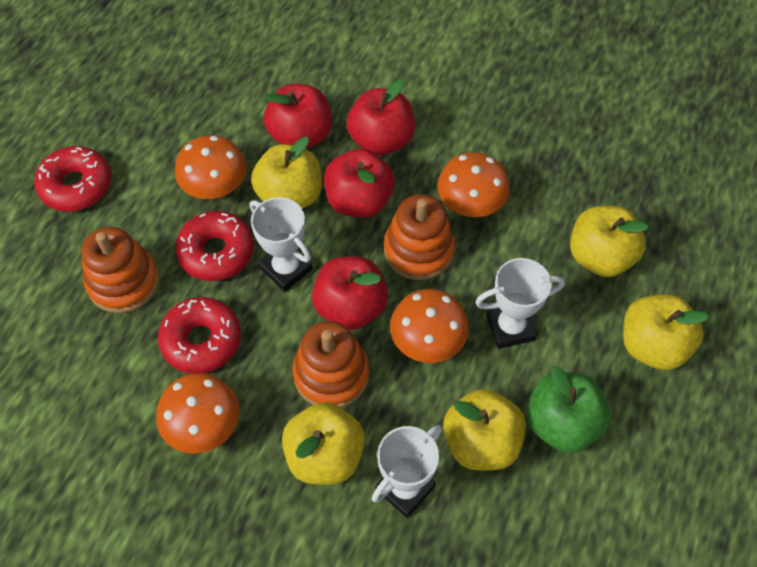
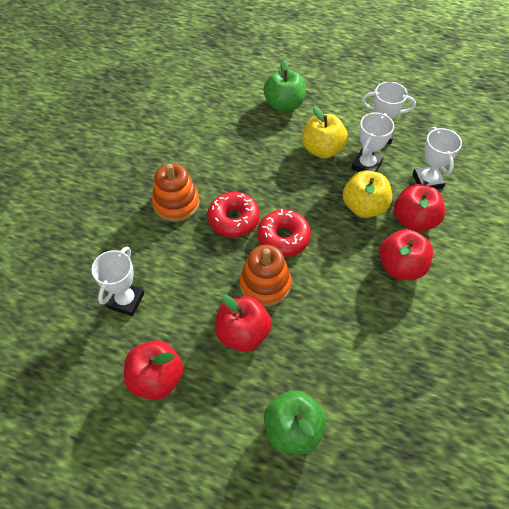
green apple: [527,366,611,453] = 1 -> [264,59,306,112] [264,390,326,454] = 2
orange mushroom: [156,373,239,454] [175,135,247,199] [390,289,469,363] [437,152,510,217] = 4 -> none = 0
orange stacking toy: [81,227,159,313] [292,321,369,408] [384,194,455,280] = 3 -> [152,163,200,222] [240,245,291,306] = 2
red donut: [34,146,111,212] [158,297,241,374] [175,211,254,281] = 3 -> [207,192,260,237] [257,209,311,257] = 2
white trophy: [250,197,313,292] [372,425,442,518] [475,258,565,349] = 3 -> [92,247,144,316] [351,112,394,172] [362,82,416,144] [412,127,462,190] = 4
yellow apple: [251,137,322,209] [282,402,365,485] [443,389,526,471] [570,206,649,277] [623,294,709,370] = 5 -> [302,106,348,159] [343,170,392,218] = 2

